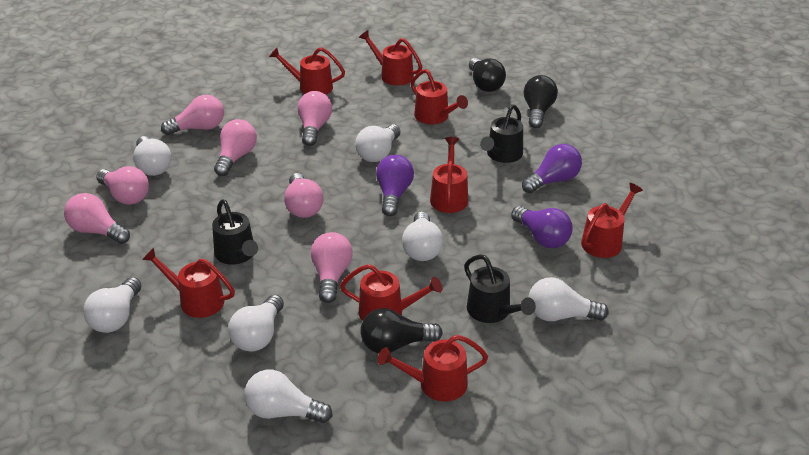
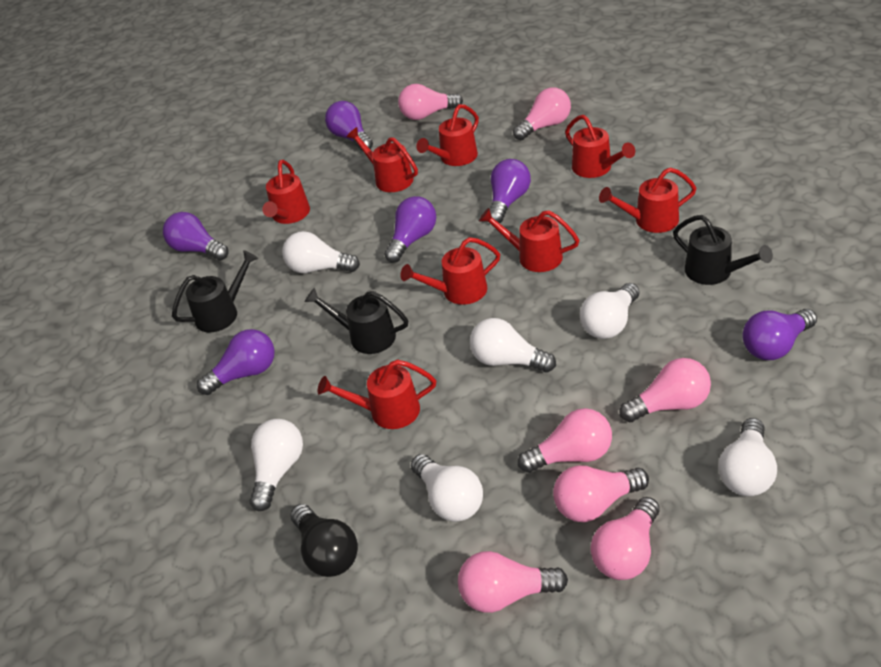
black light bulb: [360,308,443,353] [469,58,506,92] [524,75,558,128] = 3 -> [290,504,358,577] = 1
purple light bulb: [376,155,414,216] [511,206,573,248] [522,144,582,193] = 3 -> [163,212,228,260] [197,329,275,395] [325,101,373,151] [384,196,436,263] [490,159,531,223] [743,309,817,360] = 6
white light bulb: [83,277,142,333] [133,136,172,176] [228,295,284,352] [244,369,333,423] [355,124,401,162] [402,212,443,261] [529,277,609,321] = 7 -> [250,419,303,511] [282,231,360,273] [411,454,483,522] [470,318,556,372] [580,283,639,339] [718,418,777,496] = 6

